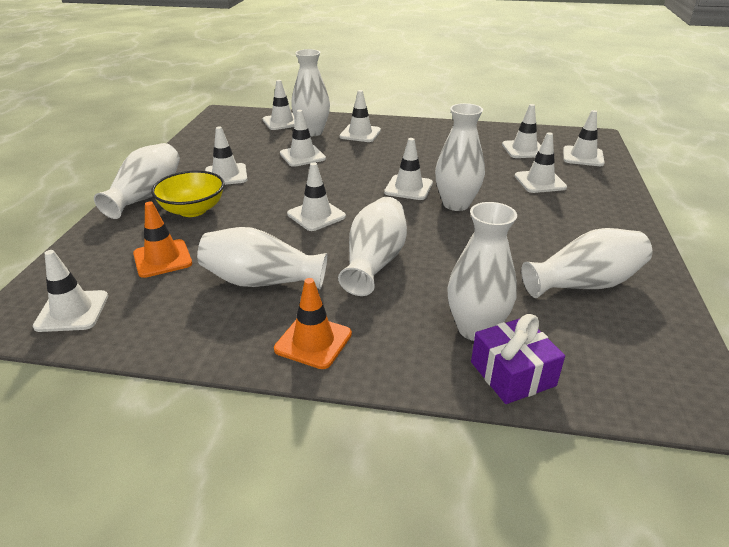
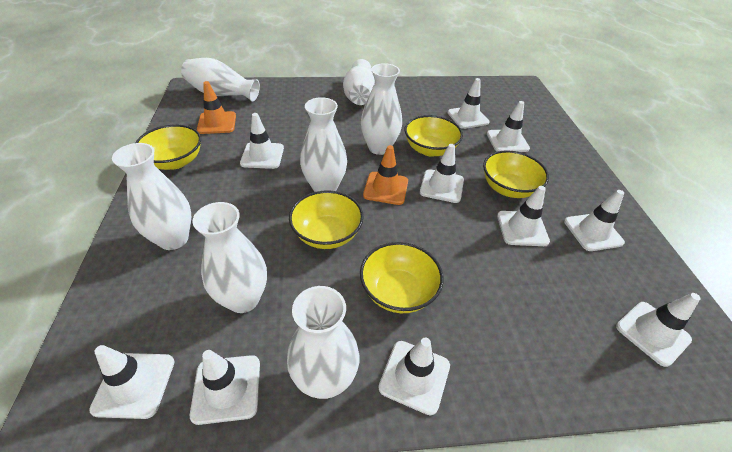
purple gift: [471,314,565,404] = 1 -> none = 0
yellow bowl: [151,171,224,217] = 1 -> [135,125,201,170] [289,191,364,249] [360,242,443,313] [405,115,463,157] [483,150,549,198] = 5

